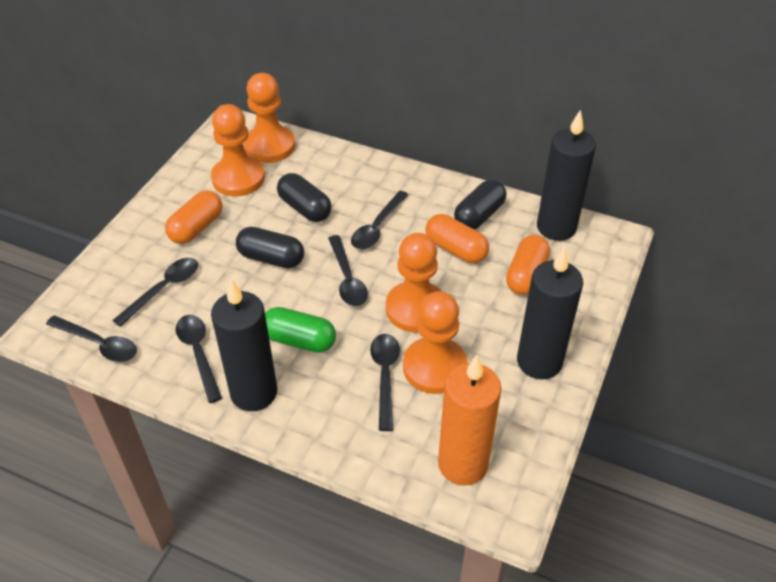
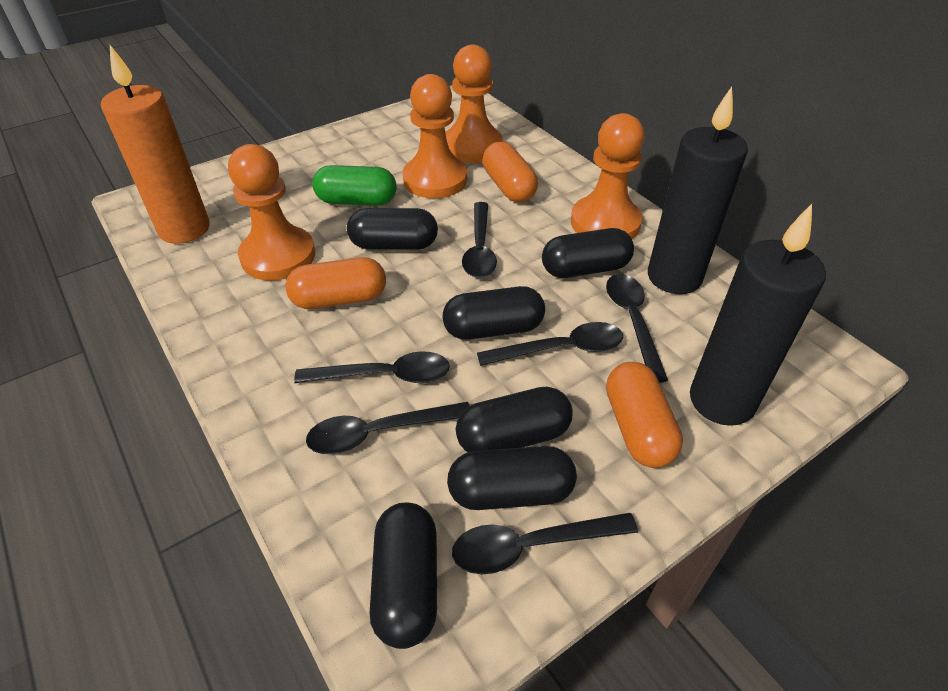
black candle: [211,279,277,411] [517,247,583,379] [537,110,596,241] = 3 -> [648,87,748,294] [690,204,826,426] = 2
black capsule: [236,227,304,268] [277,173,332,222] [454,179,506,230] = 3 -> [347,208,438,250] [370,502,437,649] [443,286,545,340] [447,446,577,510] [456,387,573,452] [542,228,634,278] = 6

